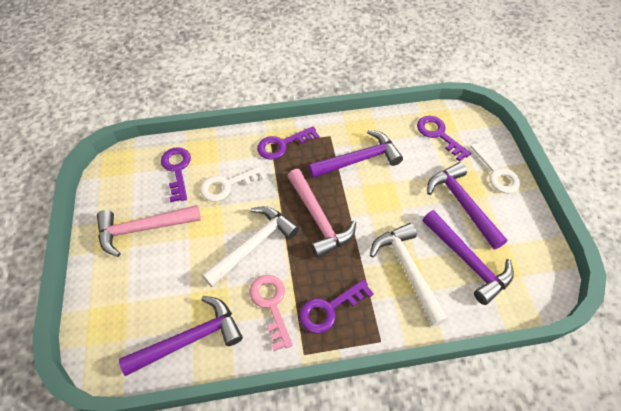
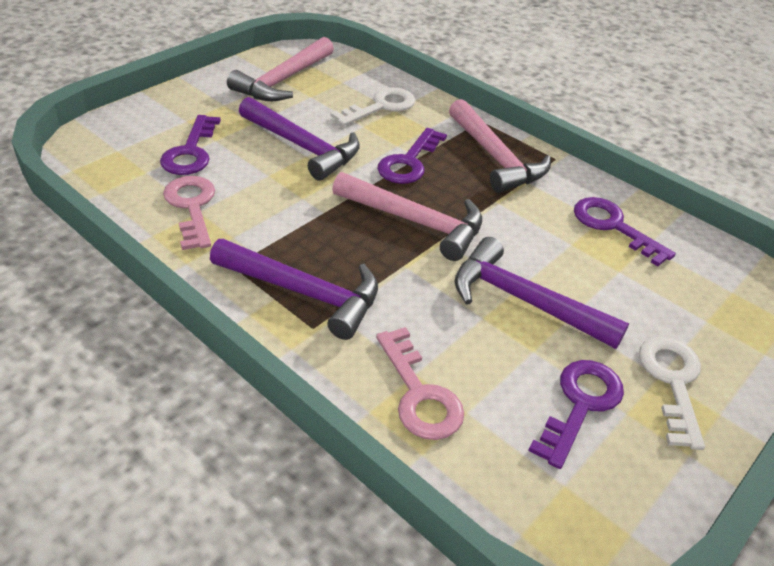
pink hammer: [97,205,201,257] [287,169,356,258] = 2 -> [227,37,334,101] [332,172,482,261] [449,99,551,193] = 3
pink key: [250,275,292,351] = 1 -> [163,176,215,250] [376,327,464,440] = 2
purple hammer: [119,296,243,376] [308,130,403,178] [422,210,514,305] [427,162,507,249] = 4 -> [210,239,378,340] [239,97,360,181] [454,237,629,349] = 3
white hammer: [202,206,299,287] [370,223,448,327] = 2 -> none = 0

